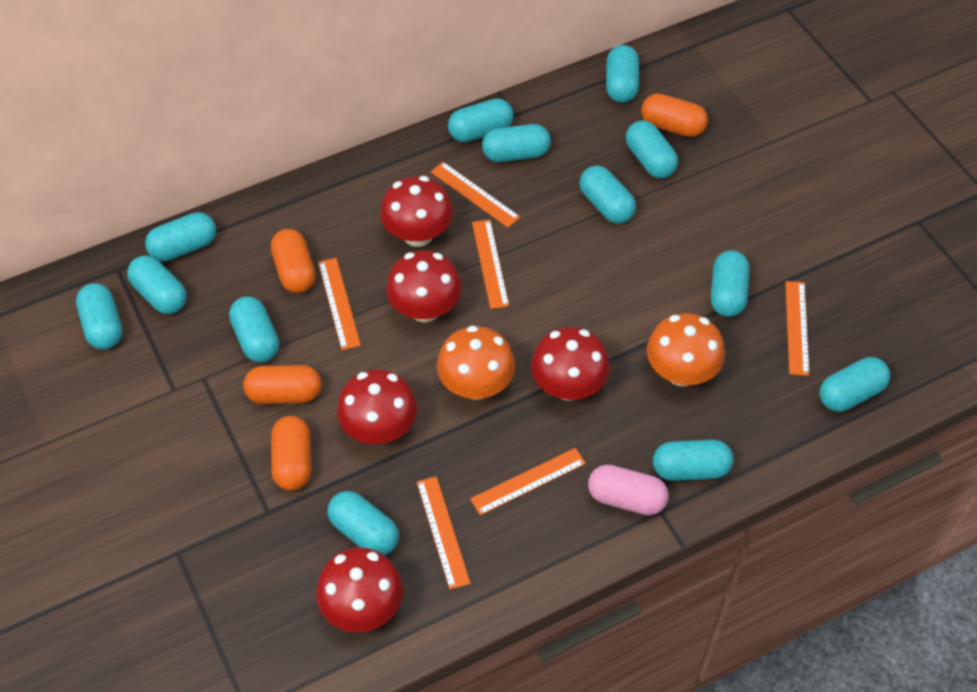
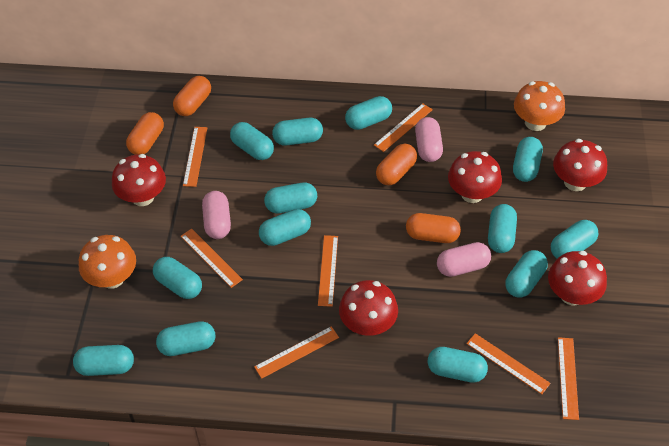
orange ruler: [318,258,361,350] [417,476,471,590] [431,162,520,228] [470,448,586,515] [472,220,509,309] [785,281,810,376] = 6 -> [181,229,243,288] [183,127,207,187] [254,326,339,379] [318,235,338,307] [374,103,433,152] [467,333,551,394] [558,337,579,420] = 7
pink capsule: [588,465,669,515] = 1 -> [202,191,231,239] [415,117,443,162] [437,242,491,277] = 3

